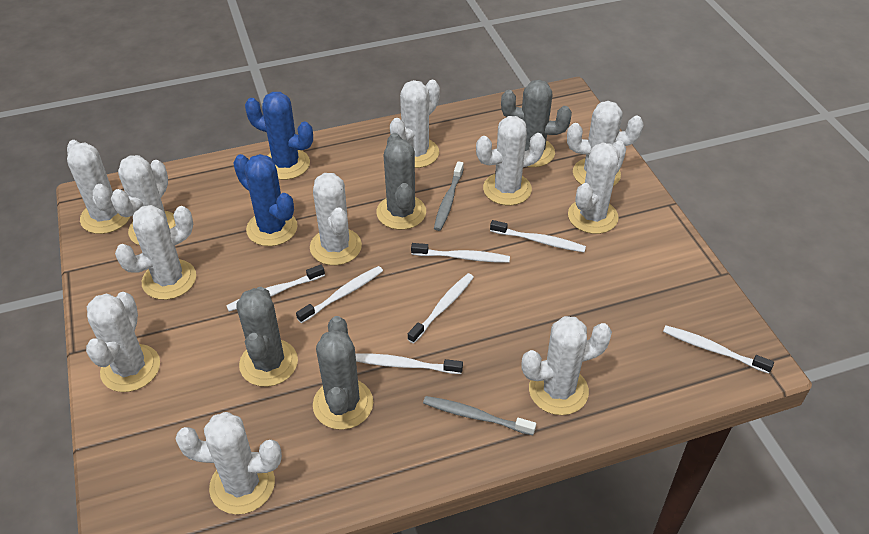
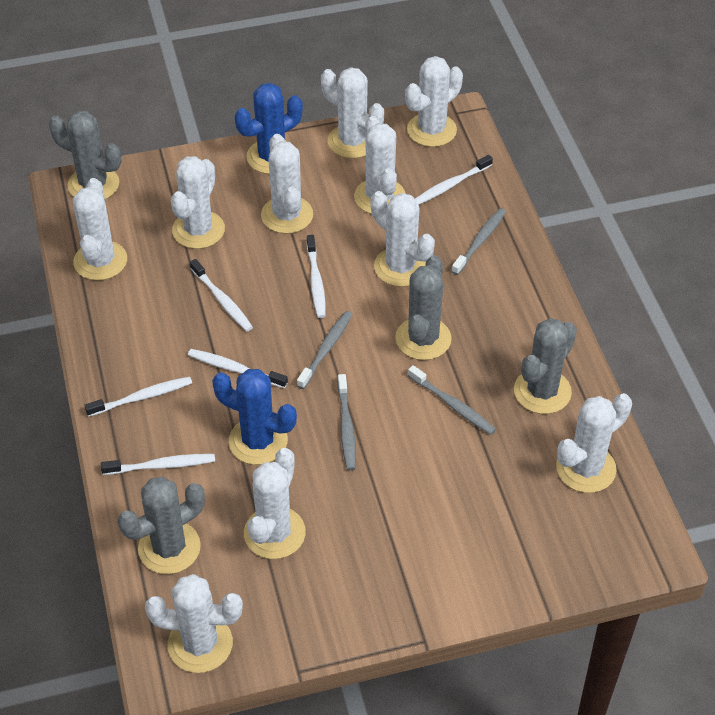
grey toothbrush: [423,396,536,435] [434,161,464,231] = 2 -> [297,311,353,389] [338,374,356,470] [408,365,496,435] [451,208,506,275] = 4
white cactus: [67,140,131,234] [86,292,160,392] [111,155,176,245] [115,205,196,300] [176,412,282,515] [310,173,362,265] [390,80,440,168] [476,116,545,206] [521,316,612,415] [567,101,643,186] [568,140,626,234] = 11 -> [72,178,127,281] [145,574,243,673] [171,156,225,249] [244,448,306,559] [261,134,313,234] [321,67,384,158] [354,116,406,214] [371,191,435,287] [405,56,463,147] [556,393,632,493] = 10
white toothbrush: [226,265,325,312] [296,266,383,323] [355,353,463,374] [408,273,474,344] [411,243,510,263] [490,220,586,252] [663,326,774,374] = 7 -> [85,377,192,417] [101,454,215,475] [188,349,288,388] [190,259,253,331] [307,235,326,318] [415,155,493,205] = 6

